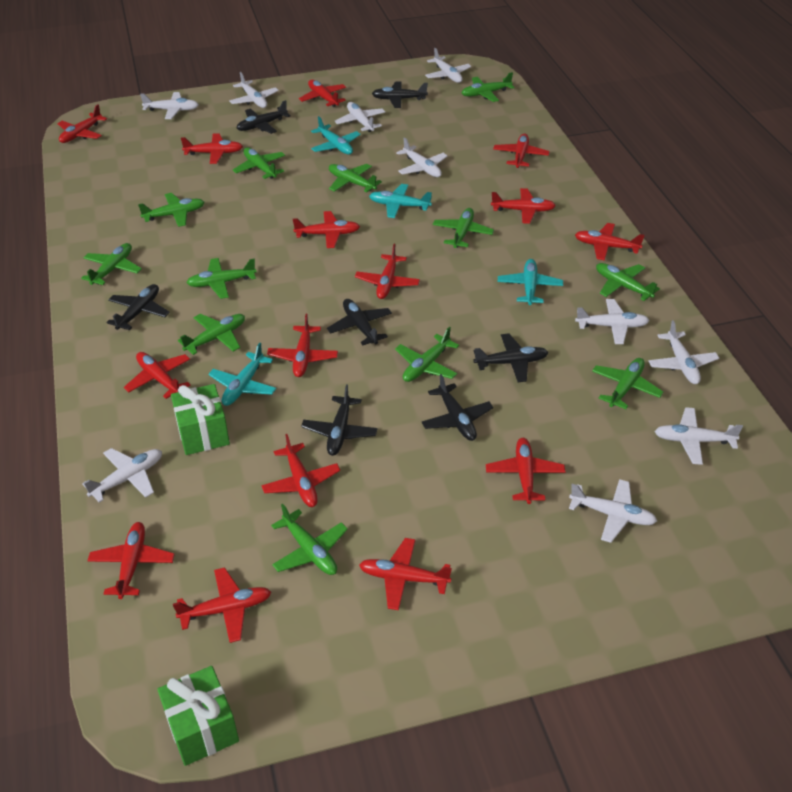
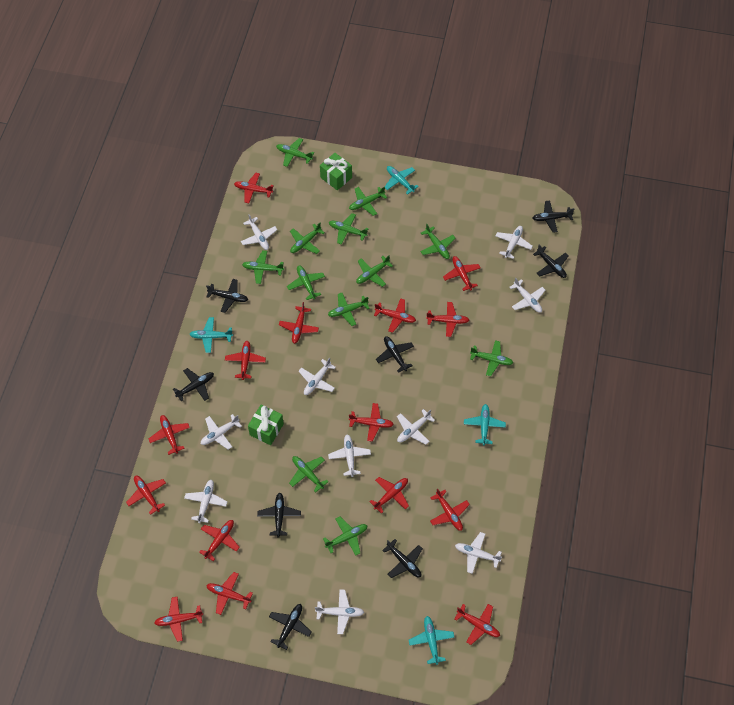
black plane: [106,284,170,330] [237,100,291,134] [301,384,377,456] [327,299,392,345] [372,82,428,108] [421,374,493,441] [473,333,549,382] = 7 -> [173,368,214,401] [206,279,248,313] [257,493,301,538] [269,604,311,650] [376,336,414,373] [382,539,423,578] [533,200,574,233] [533,245,568,278] = 8

